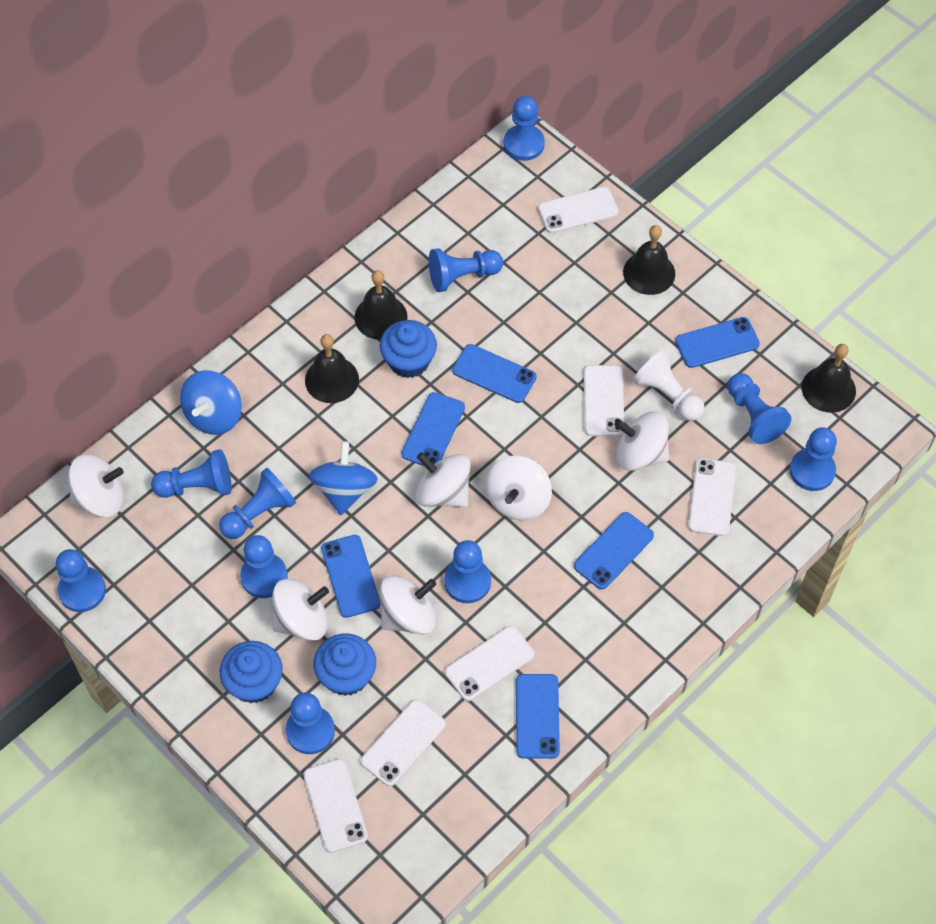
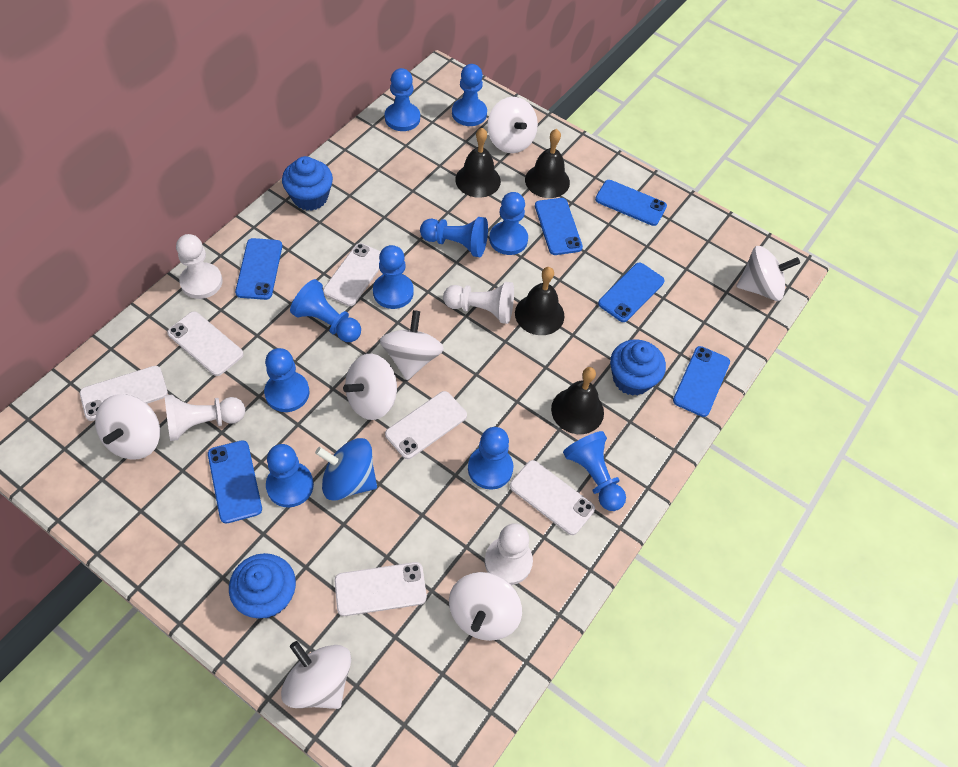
blue spinning top: [180,370,242,435] [309,441,377,515] = 2 -> [315,438,377,500] = 1
white pawn: [633,349,705,421] = 1 -> [165,395,245,441] [176,234,223,299] [443,282,514,324] [485,523,533,585] = 4
white spinning top: [68,455,124,517] [272,579,329,641] [380,575,436,635] [415,452,471,507] [486,456,552,521] [615,412,669,471] = 6 -> [95,394,160,460] [281,641,351,709] [343,354,397,420] [380,310,444,380] [449,572,522,641] [487,97,538,153] [736,246,800,301] = 7

